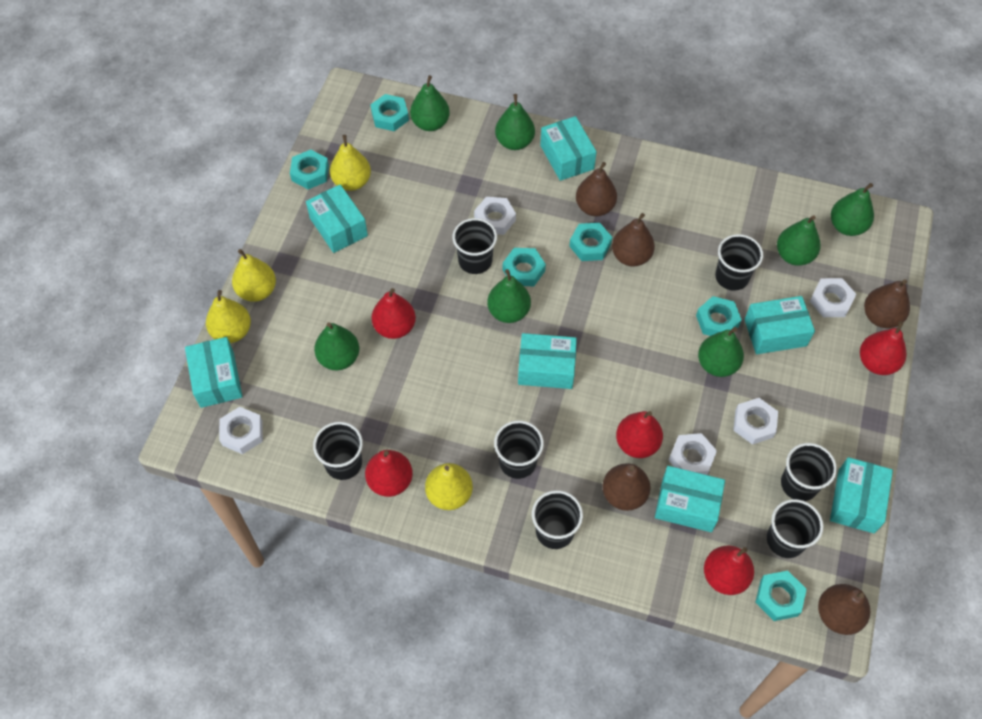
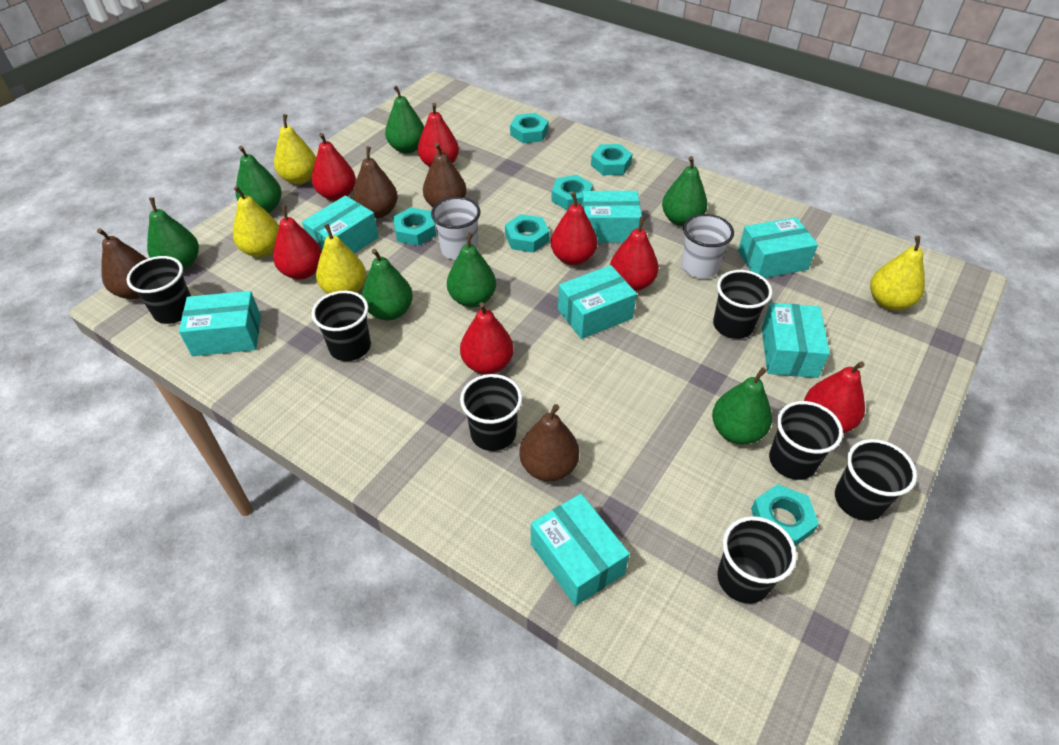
brown pear: [576,162,617,216] [602,463,651,511] [612,213,655,267] [818,584,870,635] [864,280,910,328] = 5 -> [97,228,147,299] [353,146,398,218] [423,143,467,207] [519,404,579,481] = 4
red pear: [365,450,413,497] [372,288,416,339] [616,411,663,458] [704,545,754,595] [860,321,906,375] = 5 -> [273,205,322,280] [312,133,356,201] [418,103,459,167] [460,302,514,374] [551,192,598,265] [610,217,659,291] [804,361,865,433] = 7
white cup: none = 0 -> [431,197,480,260] [681,214,734,279] = 2
white nut: [219,407,263,454] [474,197,516,235] [669,433,717,475] [733,398,778,445] [810,278,856,317] = 5 -> none = 0

